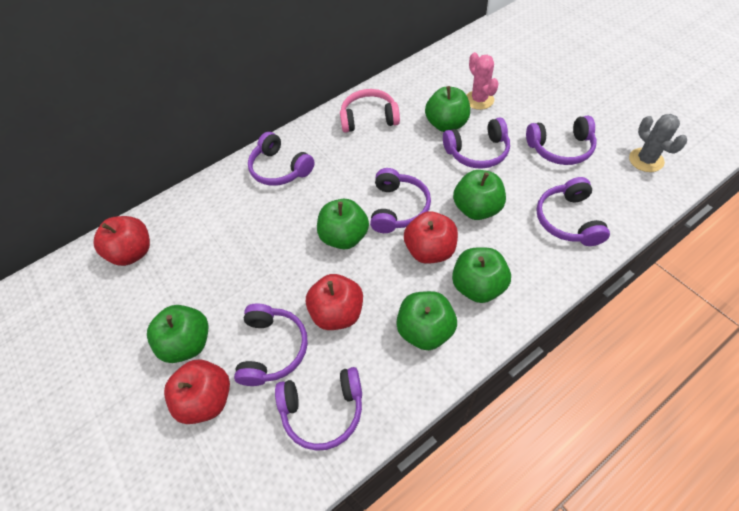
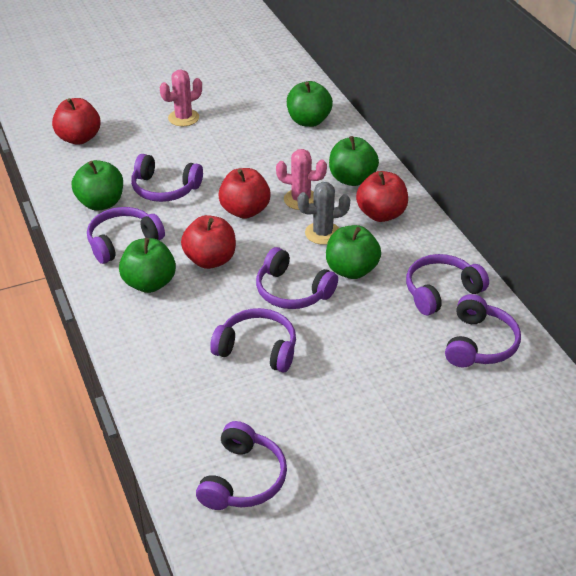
green apple: [147,305,209,363] [317,199,369,249] [396,291,457,350] [425,86,470,132] [452,247,511,303] [453,170,506,220] = 6 -> [72,160,123,211] [119,238,176,293] [287,81,333,127] [326,225,381,279] [329,136,379,186] = 5
pink cactus: [467,52,499,110] = 1 -> [160,70,202,126] [276,149,327,210] = 2
pink headphones: [340,89,400,133] = 1 -> none = 0

